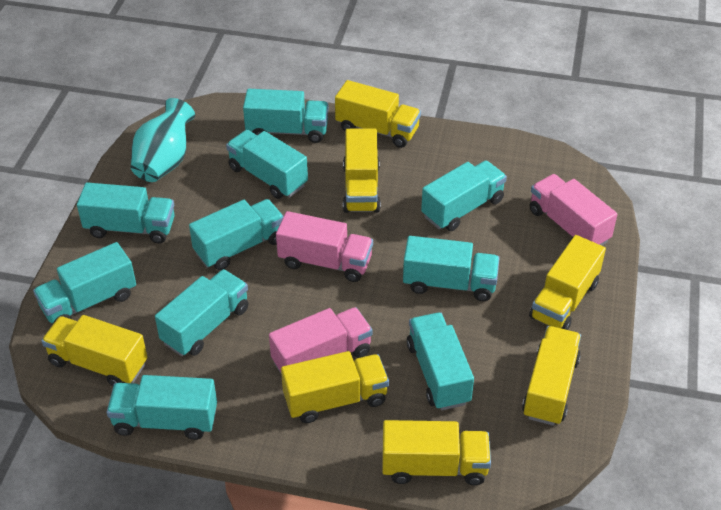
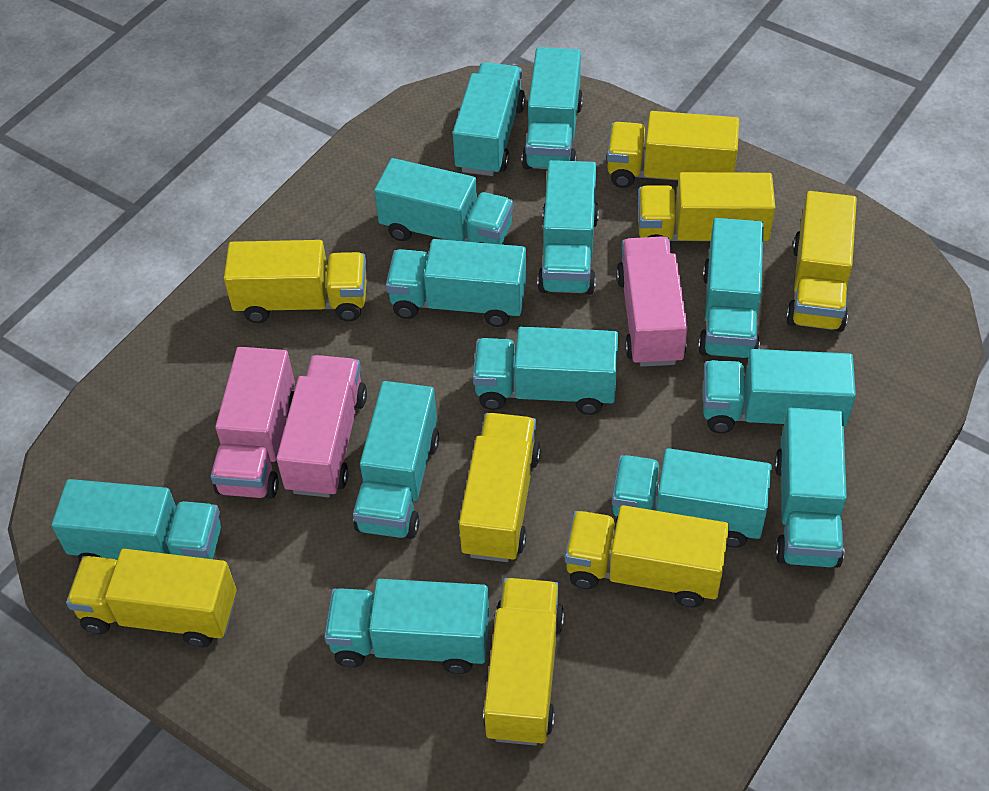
turquoise truck: [33,242,136,324] [77,182,175,243] [107,375,217,440] [155,269,249,356] [189,199,284,270] [226,130,308,199] [243,89,329,143] [403,236,499,301] [407,313,474,410] [421,161,507,231] = 10 -> [52,479,221,562] [324,579,490,674] [353,381,439,539] [374,158,513,244] [386,239,527,327] [453,62,526,176] [473,327,618,415] [522,47,583,170] [537,160,599,295] [612,448,772,548] [698,218,764,358] [703,349,856,433] [774,408,847,568] = 13
turquoise vase: [131,98,195,182] = 1 -> none = 0
yellow truck: [41,315,147,386] [281,351,389,423] [335,80,421,148] [343,129,381,213] [382,420,491,485] [522,326,581,426] [529,235,606,330] = 7 -> [66,549,237,647] [224,240,367,323] [459,413,541,562] [483,578,564,746] [565,505,729,607] [607,111,739,188] [638,172,775,242] [786,191,857,332] = 8

